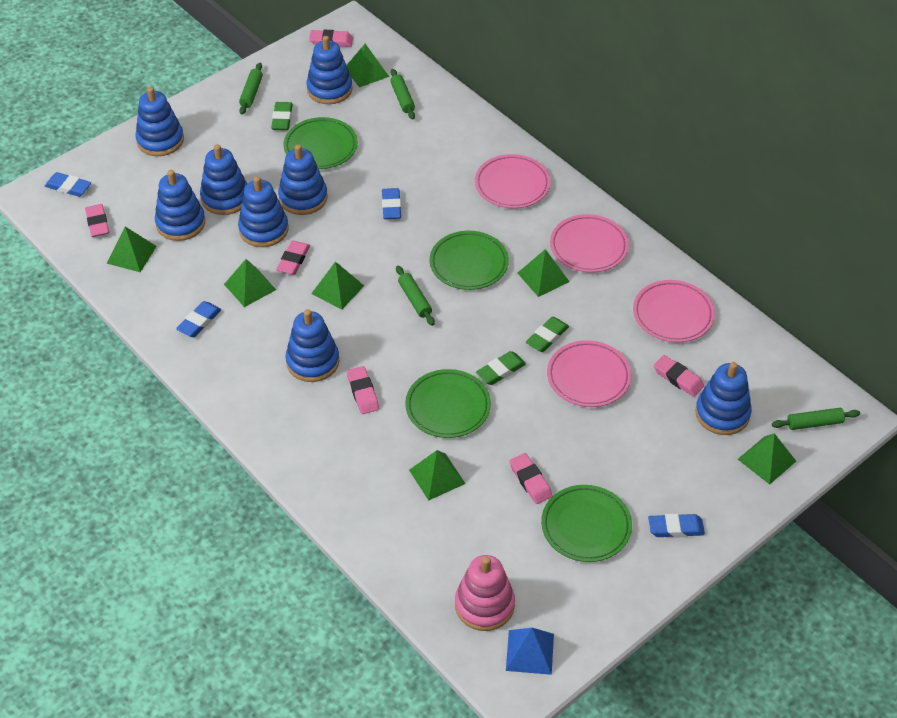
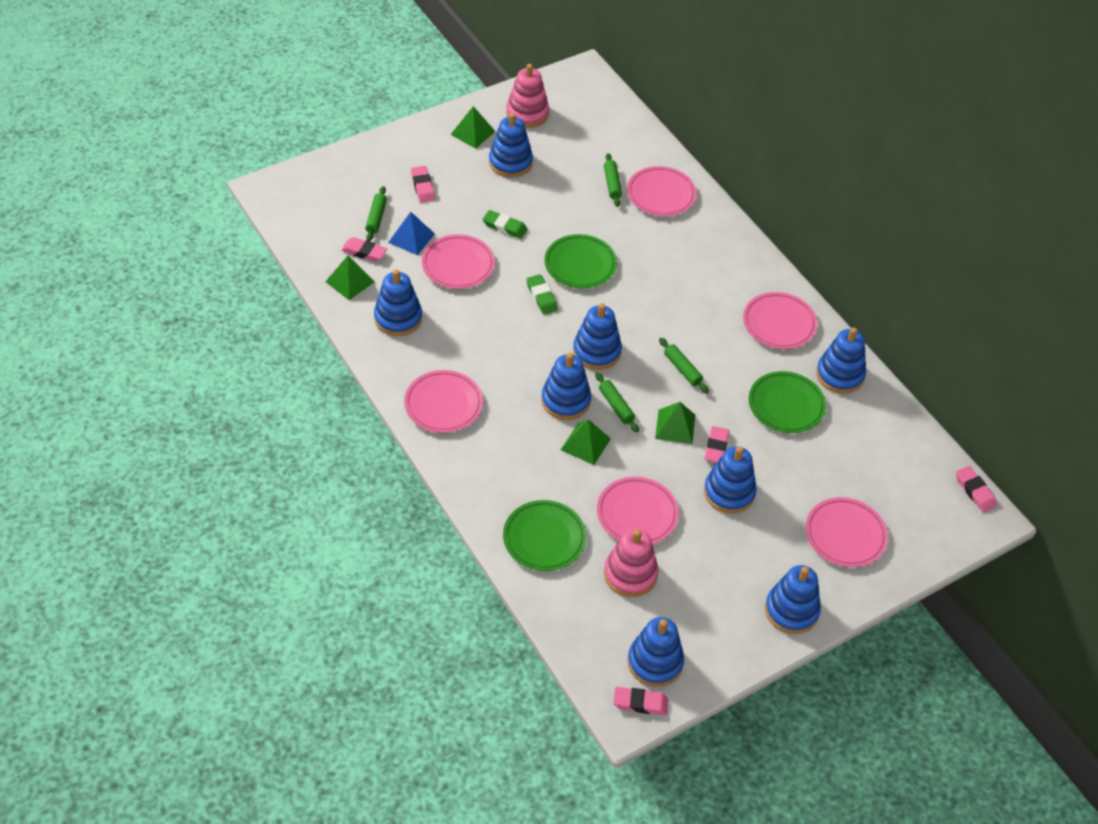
blue eraser: [45,172,91,197] [176,301,221,337] [382,188,401,219] [648,514,705,538] = 4 -> none = 0
green eraser: [271,102,293,130] [476,351,526,385] [526,317,569,352] = 3 -> [483,210,528,239] [526,274,558,315] = 2
green plate: [284,117,358,169] [405,369,491,438] [429,231,509,290] [541,485,632,562] = 4 -> [503,500,586,571] [544,234,617,288] [749,371,826,433] = 3
green pyramid: [107,227,157,272] [224,259,276,307] [311,261,364,309] [346,44,389,87] [409,450,466,500] [518,249,569,297] [738,433,796,485] = 7 -> [325,256,375,300] [450,106,496,149] [561,419,611,465] [655,402,695,444] = 4
pink eraser: [85,204,109,237] [276,241,310,275] [309,30,353,47] [347,366,379,414] [509,453,553,504] [654,355,704,397] = 6 -> [341,237,387,262] [411,166,435,203] [613,687,668,715] [705,426,729,462] [956,466,997,512] = 5
pink plate: [475,154,551,208] [547,340,631,407] [550,214,629,273] [633,280,715,342] = 4 -> [404,370,483,433] [422,234,495,289] [597,477,679,544] [627,166,697,216] [743,292,817,349] [805,497,888,567] = 6
pink stacking toy: [455,555,515,631] = 1 -> [506,64,549,128] [604,528,658,597] = 2

